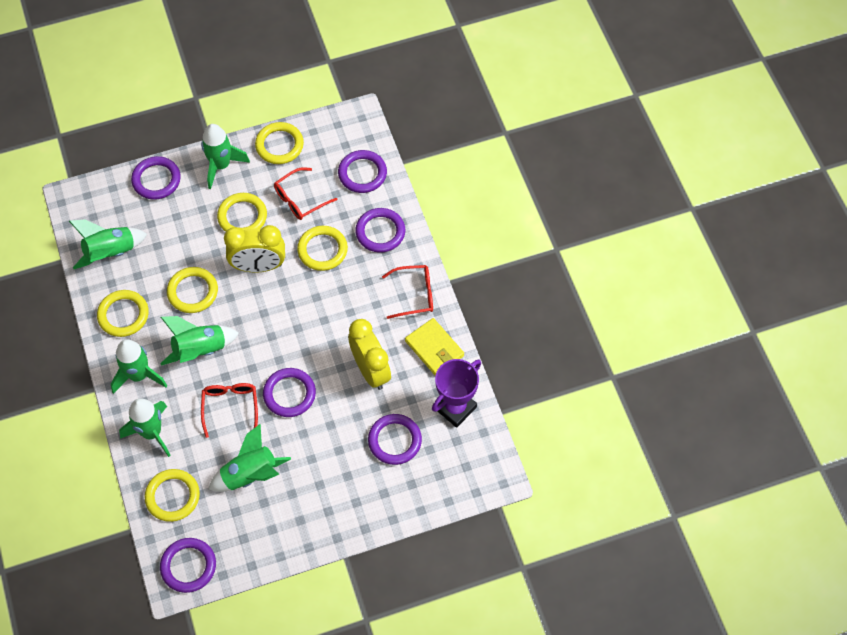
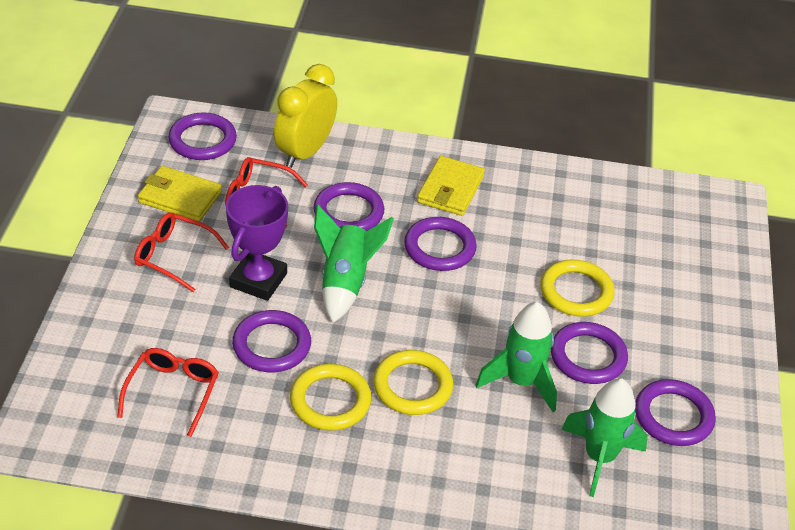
green rocket: [69,219,147,269] [111,339,167,394] [119,398,171,457] [160,316,239,366] [201,124,250,189] [209,424,291,492] = 6 -> [314,204,394,323] [476,302,557,412] [561,378,648,497] = 3
yellow clock: [224,225,285,272] [348,319,391,390] = 2 -> [274,64,337,168] = 1
yellow ring: [97,290,149,337] [144,469,200,522] [167,267,218,313] [217,193,267,232] [255,122,304,164] [297,226,348,271] = 6 -> [290,364,372,431] [373,350,453,415] [540,260,615,317] = 3
yellow wallet: [405,318,464,376] = 1 -> [138,166,222,222] [417,156,485,216] = 2

